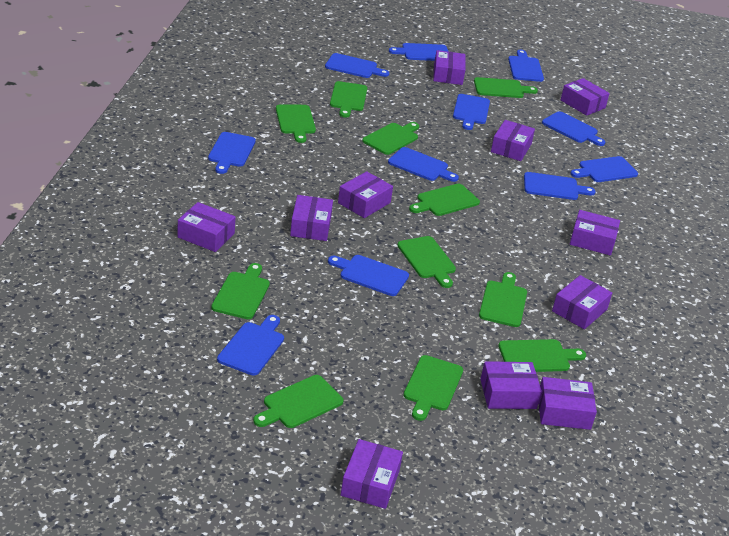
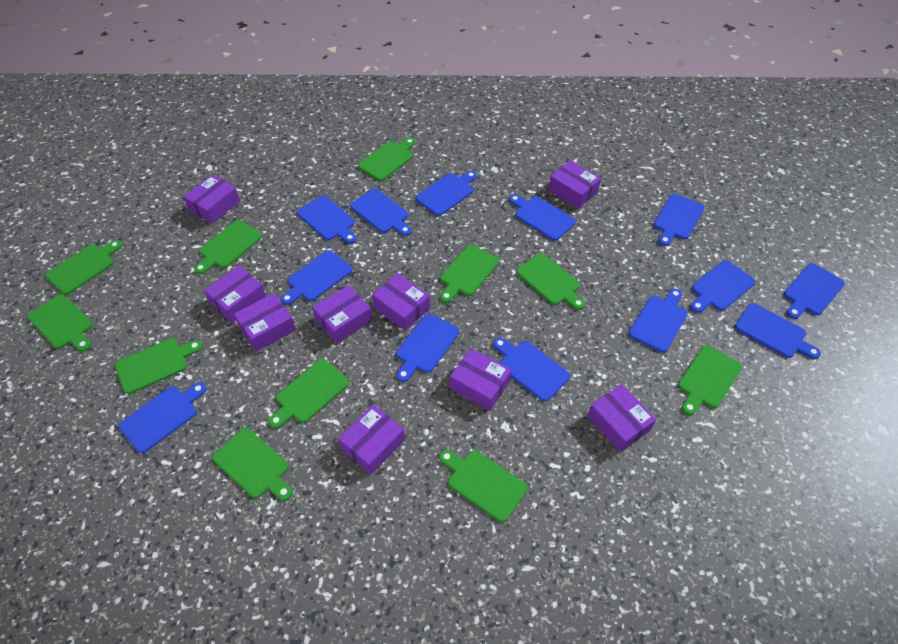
blue cutting board: [208,132,256,174] [217,315,284,376] [325,53,389,78] [328,255,409,296] [388,147,459,182] [389,43,449,61] [453,94,490,130] [508,50,544,82] [524,172,596,200] [542,111,605,146] [570,156,638,182] = 11 -> [119,382,207,453] [280,250,352,305] [297,195,356,244] [350,189,412,236] [396,314,459,382] [416,171,477,216] [493,337,570,402] [509,194,576,241] [629,289,688,353] [653,194,705,246] [690,260,755,313] [735,303,821,359] [784,263,845,319] = 13
purple box: [177,202,236,252] [290,195,333,241] [338,171,393,218] [341,439,403,509] [433,50,465,85] [480,361,542,409] [491,120,535,161] [539,377,597,430] [552,275,612,329] [561,78,610,116] [570,210,620,256] = 11 -> [183,174,240,224] [204,266,266,323] [234,293,296,352] [312,285,373,343] [338,404,405,475] [372,273,430,331] [450,348,512,411] [548,160,601,209] [587,384,656,452] = 9

